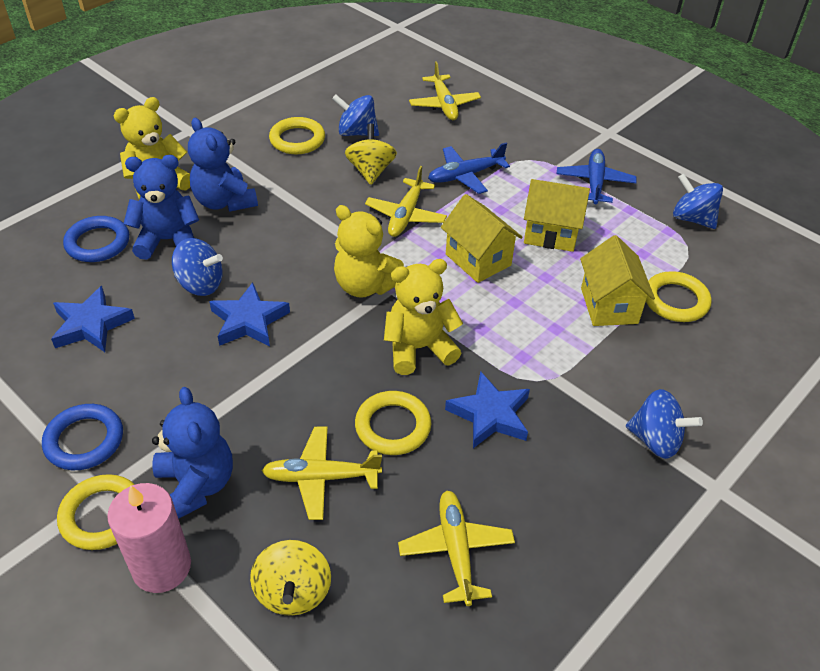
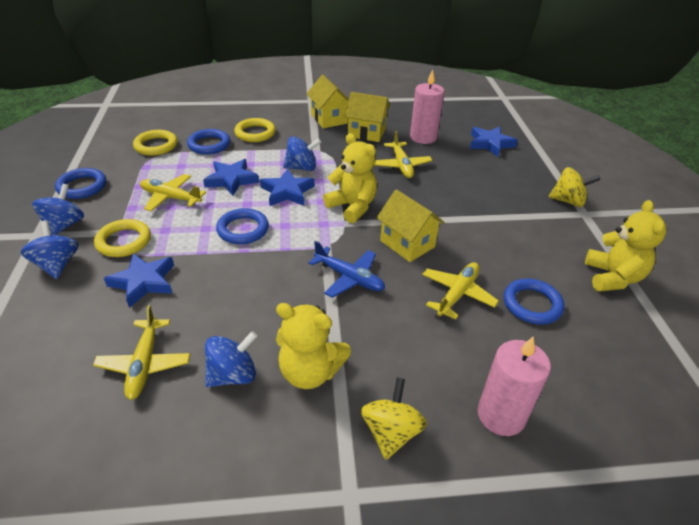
blue plane: [428,143,510,194] [557,149,637,204] = 2 -> [308,241,385,298] = 1
blue ring: [42,404,123,470] [63,216,129,262] = 2 -> [55,168,106,199] [187,129,230,155] [216,208,269,244] [504,279,564,325] = 4
blue star: [51,286,135,352] [209,282,290,347] [445,371,530,448] = 3 -> [104,253,174,308] [203,159,259,196] [260,169,315,206] [470,126,518,157] = 4
blue teddy bear: [124,155,199,260] [152,387,233,519] [188,118,258,212] = 3 -> none = 0
pink candle: [107,483,191,593] = 1 -> [410,70,444,144] [478,336,551,436] = 2
yellow ring: [57,474,135,550] [269,117,325,154] [355,391,431,455] [646,271,711,322] = 4 -> [94,219,151,257] [133,130,178,156] [234,118,276,142] = 3

